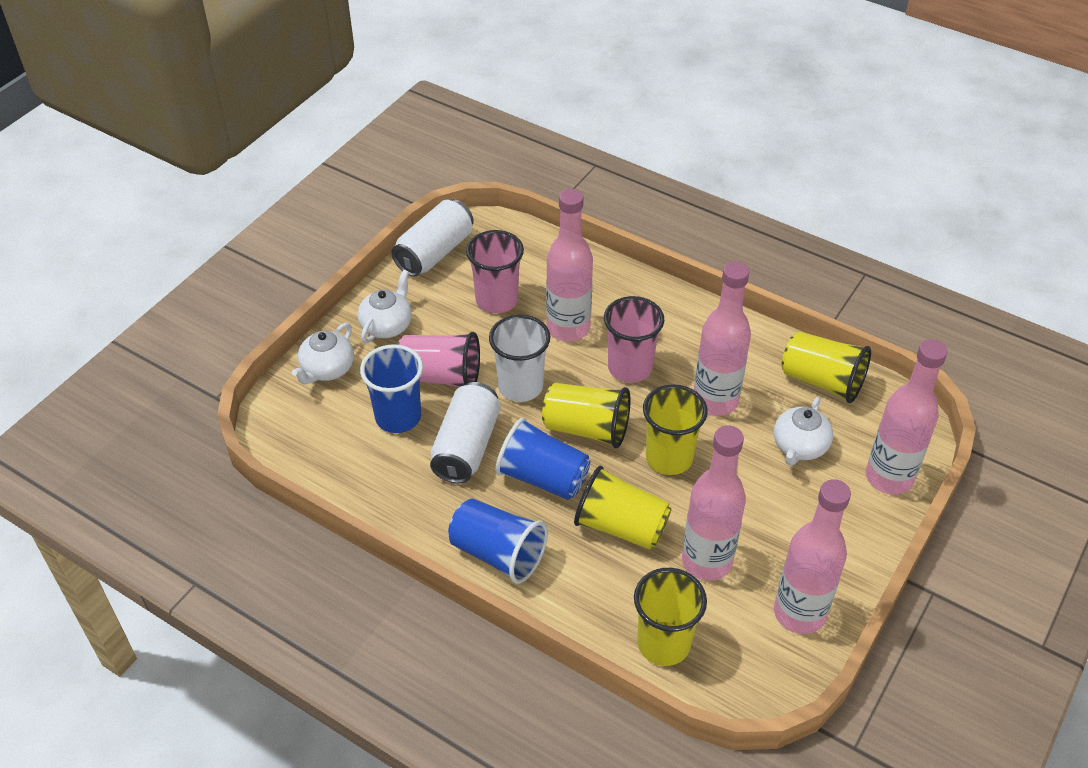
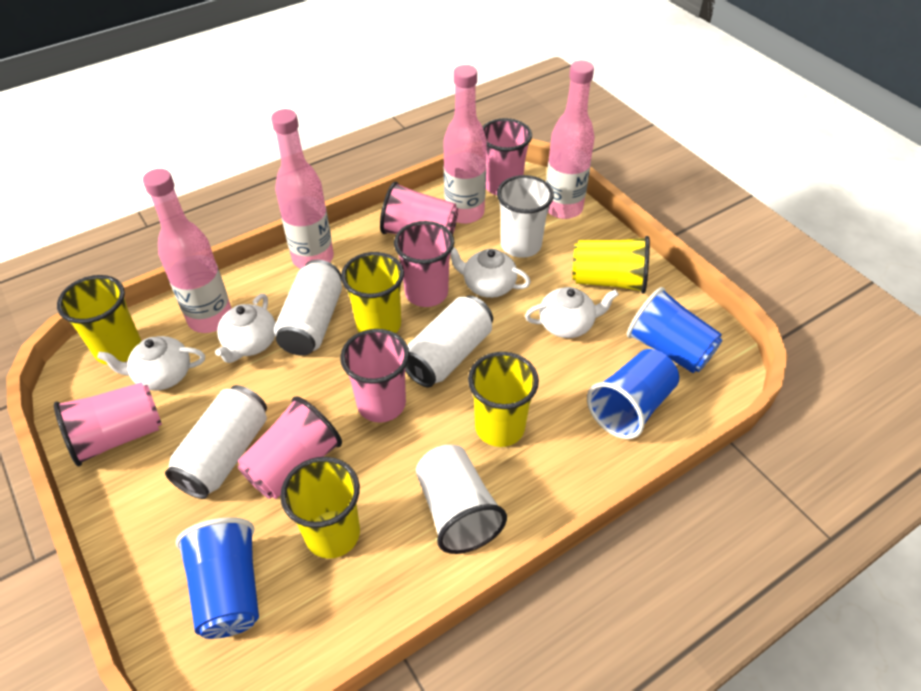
pink bottle: [546,189,593,341] [682,425,746,581] [694,261,751,416] [774,479,851,634] [866,339,948,495] = 5 -> [143,169,232,333] [271,109,334,269] [443,65,487,224] [546,61,595,219] = 4
pink cup: [397,332,480,387] [466,230,524,313] [604,296,664,383] = 3 -> [54,382,162,466] [238,396,342,499] [340,329,409,423] [380,182,458,235] [394,221,454,307] [483,118,532,195] = 6
white can: [391,200,474,277] [430,382,501,483] = 2 -> [165,385,267,499] [274,260,342,355] [405,296,493,387] = 3
white cup: [489,315,551,402] = 1 -> [416,445,507,554] [497,175,554,258] = 2
white teapot: [292,323,354,384] [358,270,412,343] [774,397,833,466] = 3 -> [97,336,205,391] [215,294,276,363] [450,247,531,298] [525,287,619,338] = 4

